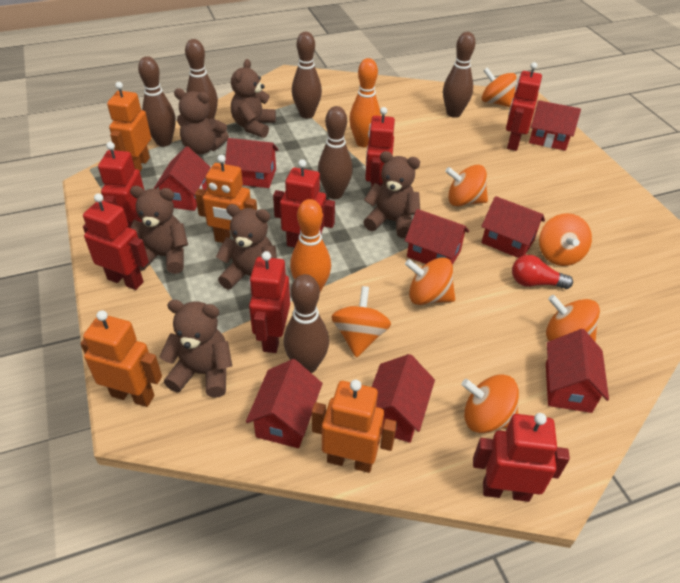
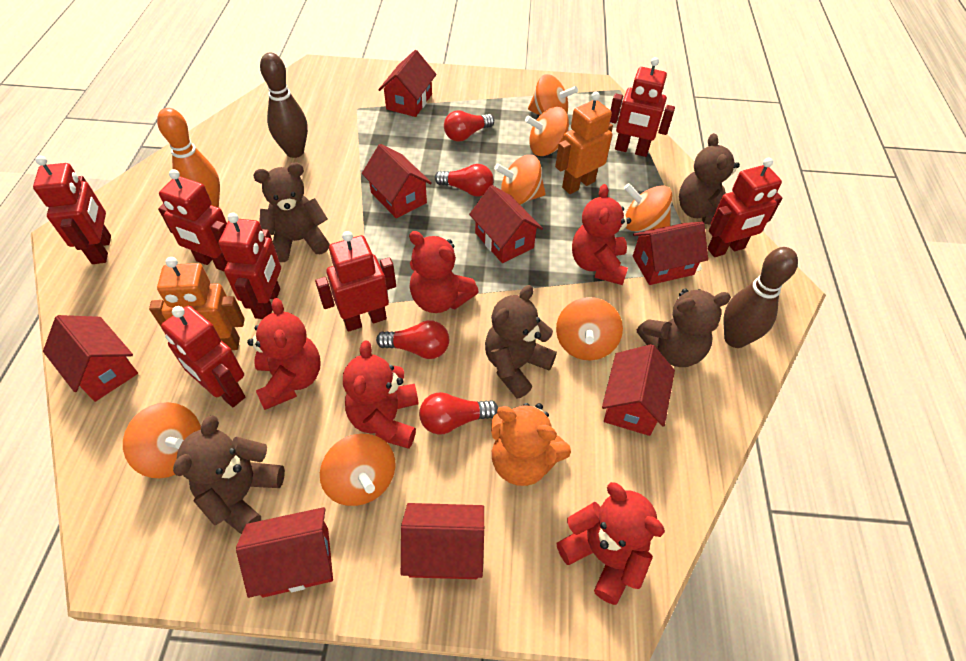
brown bowling pin: [138,56,175,147] [185,39,218,120] [284,274,329,373] [292,32,322,118] [318,106,353,199] [443,32,475,118] = 6 -> [260,53,308,158] [723,247,798,348] = 2
brown teddy bear: [130,186,188,274] [159,300,232,398] [174,89,229,154] [216,204,277,290] [231,59,276,138] [364,151,420,238] = 6 -> [173,415,285,534] [253,163,330,262] [485,285,557,398] [637,289,731,367] [679,133,740,225] = 5
orange bowling pin: [290,199,331,292] [349,58,381,147] = 2 -> [157,108,220,208] = 1
orange robot: [80,310,162,407] [107,82,151,171] [195,155,257,243] [312,379,397,473] = 4 -> [149,257,245,350] [555,92,613,194] = 2
orange teddy bear: none = 0 -> [491,403,571,486] = 1
red light bulb: [512,255,573,289] = 1 -> [376,320,449,359] [419,392,498,435] [435,164,494,196] [444,110,494,142] = 4
red teddy bear: none = 0 -> [247,298,321,410] [343,341,419,449] [409,231,479,313] [557,482,665,605] [572,184,631,285] = 5

